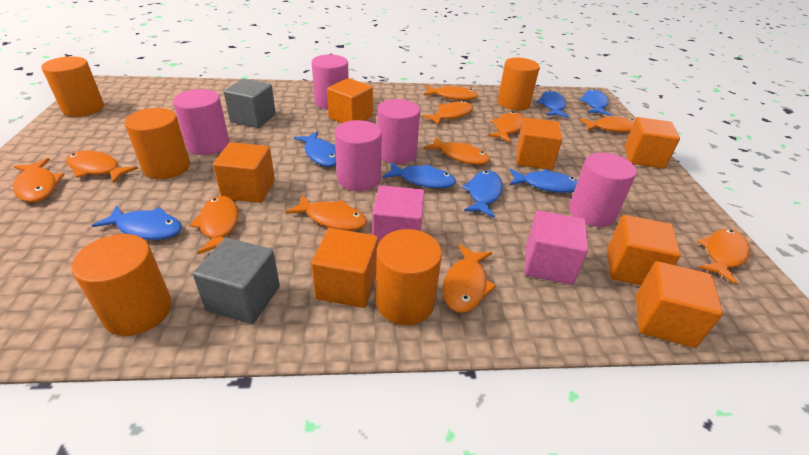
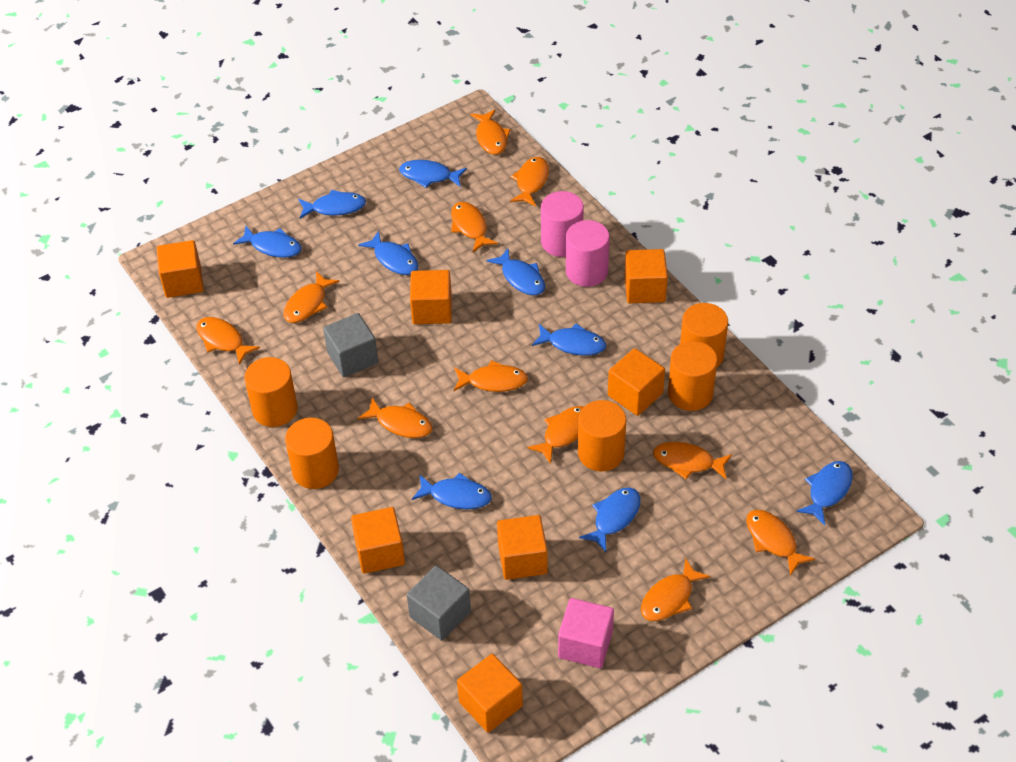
blue fish: [92,205,182,240] [294,131,336,167] [382,162,456,188] [461,170,503,218] [510,169,578,193] [536,90,569,118] [579,89,611,116] = 7 -> [233,226,302,258] [298,190,366,219] [358,231,418,275] [399,160,467,188] [412,473,492,509] [487,248,545,295] [532,324,606,356] [579,487,641,552] [796,461,853,525] = 9
pink cube: [372,185,425,244] [525,211,588,285] = 2 -> [558,598,614,668] = 1
pink cylinder: [173,89,229,155] [312,54,349,110] [335,120,382,191] [377,99,420,164] [569,152,637,227] = 5 -> [541,191,584,257] [566,220,609,287] = 2

